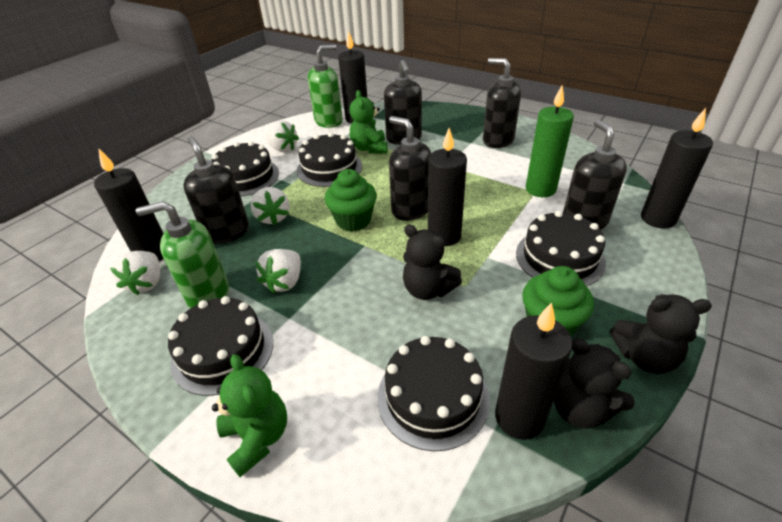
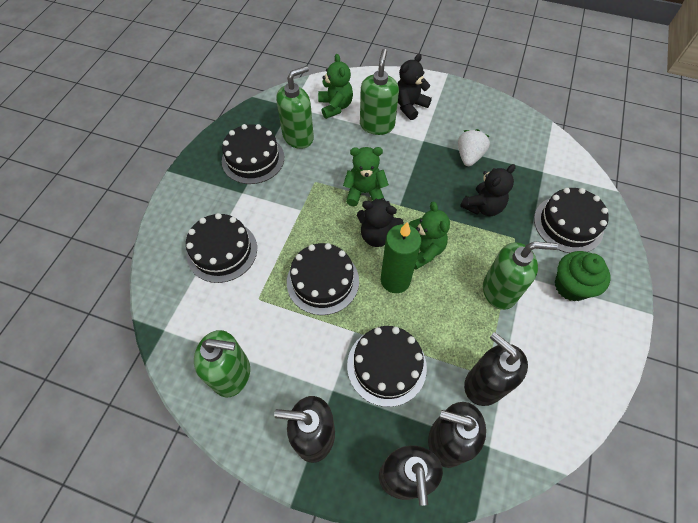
black candle: [94,148,164,261] [338,31,367,124] [428,128,467,246] [495,302,572,440] [641,108,713,228] = 5 -> none = 0
black soap dispenser: [183,136,249,244] [384,60,422,145] [389,116,431,221] [483,58,521,148] [563,119,627,230] = 5 -> [274,396,335,463] [379,445,443,506] [428,402,486,468] [464,332,528,406] = 4
green cupcake: [325,169,377,232] [522,266,594,336] = 2 -> [555,251,611,301] = 1
green soap dispenser: [136,201,229,308] [308,45,343,128] = 2 -> [194,330,250,397] [276,66,314,149] [360,49,399,135] [483,241,558,310] = 4
green teddy bear: [212,354,287,477] [349,90,388,154] = 2 -> [318,54,353,119] [343,147,389,206] [409,202,450,270] = 3
white strawberry: [110,251,160,295] [251,187,290,225] [255,249,301,293] [266,121,299,152] = 4 -> [458,129,490,166] = 1

